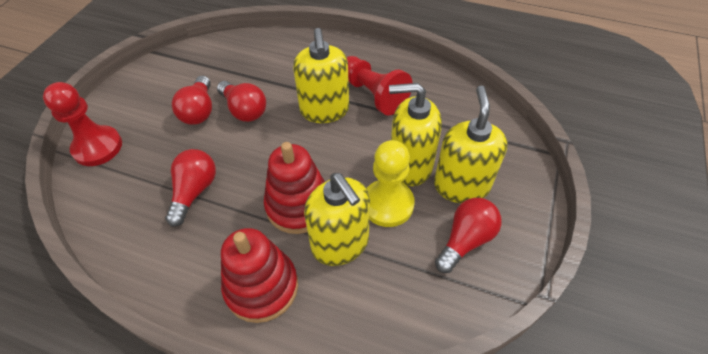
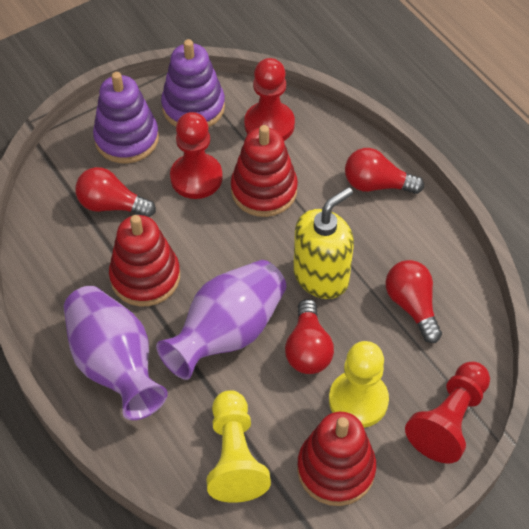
purple stacking toy: none = 0 -> [93,72,159,163] [161,39,225,127] = 2
purple vase: none = 0 -> [64,286,168,420] [156,260,286,380] = 2
red pawn: [43,82,122,166] [347,56,412,115] = 2 -> [170,112,223,199] [244,58,295,141] [405,362,490,464] = 3
red stacking toy: [221,228,298,323] [264,142,325,234] = 2 -> [109,215,180,306] [231,125,298,217] [297,412,376,506] = 3
yellow pawn: [366,140,415,227] = 1 -> [206,390,271,503] [329,341,389,428] = 2
yellow soap dispenser: [293,28,349,123] [304,173,370,266] [389,83,442,186] [434,86,507,203] = 4 -> [293,187,354,299] = 1

